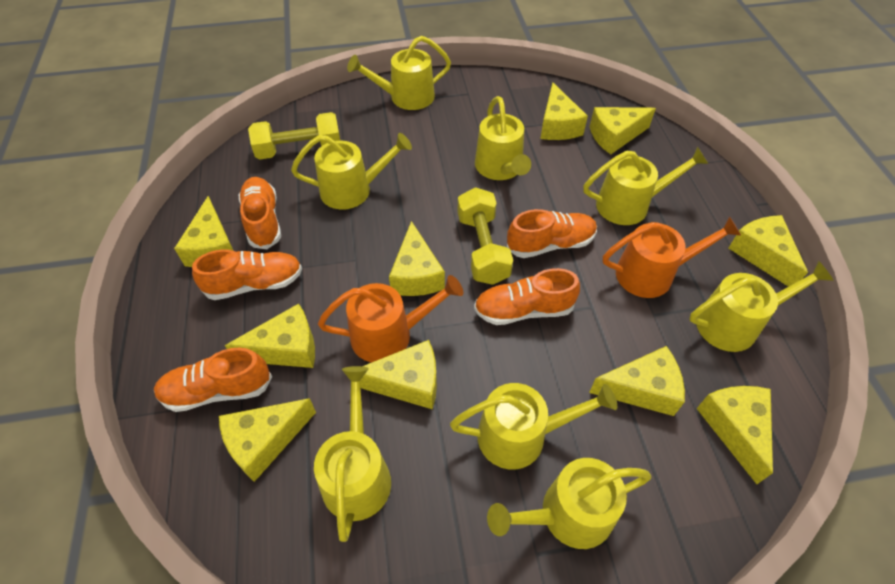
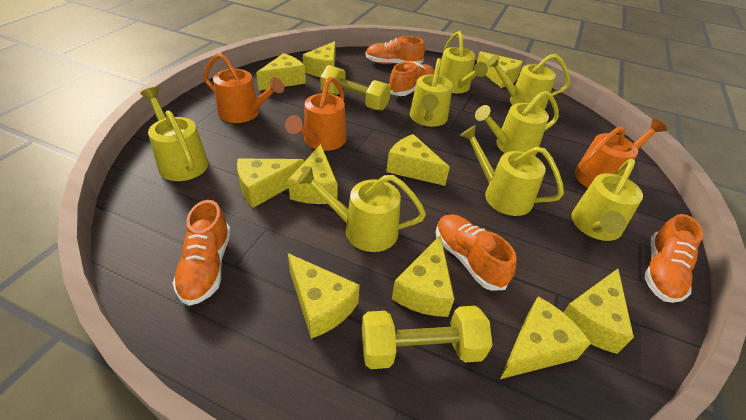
orange watering can: [318,275,463,363] [603,216,741,298] = 2 -> [203,53,284,123] [285,77,346,151] [575,119,667,188] = 3

